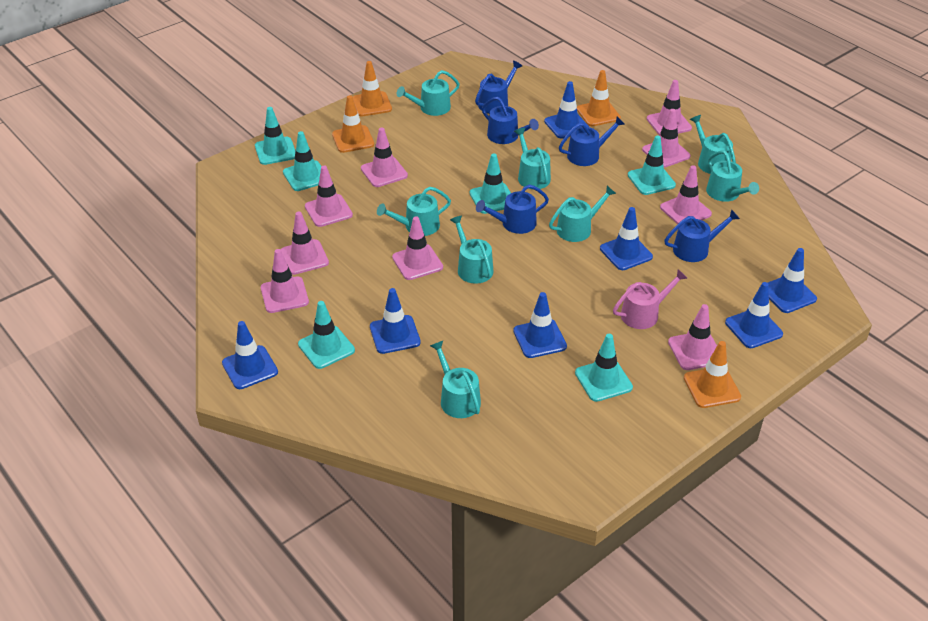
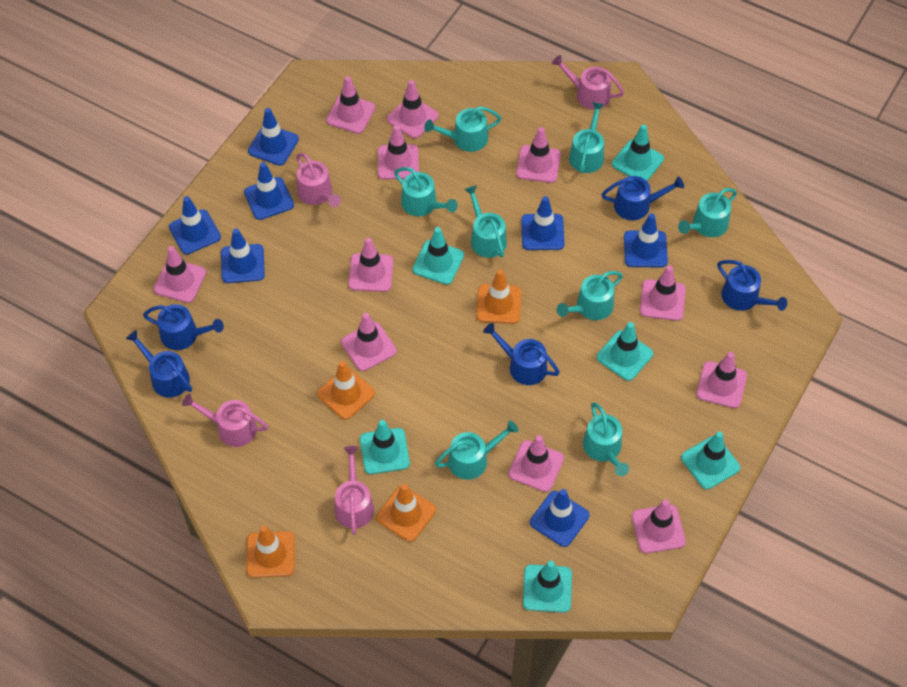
pink traffic cone: [261,249,309,313] [280,212,329,275] [305,166,353,227] [361,128,408,187] [392,216,443,280] [642,109,691,168] [647,80,692,135] [660,166,712,224] [668,304,717,370] = 9 -> [153,246,206,303] [326,76,375,134] [341,313,397,371] [348,238,393,292] [378,125,419,180] [387,80,439,139] [508,435,564,492] [516,127,561,183] [632,499,686,553] [640,266,686,321] [696,352,747,408] = 11
pink watering can: [613,269,687,329] = 1 -> [182,394,268,447] [296,153,341,207] [334,446,374,535] [552,55,624,110] = 4

